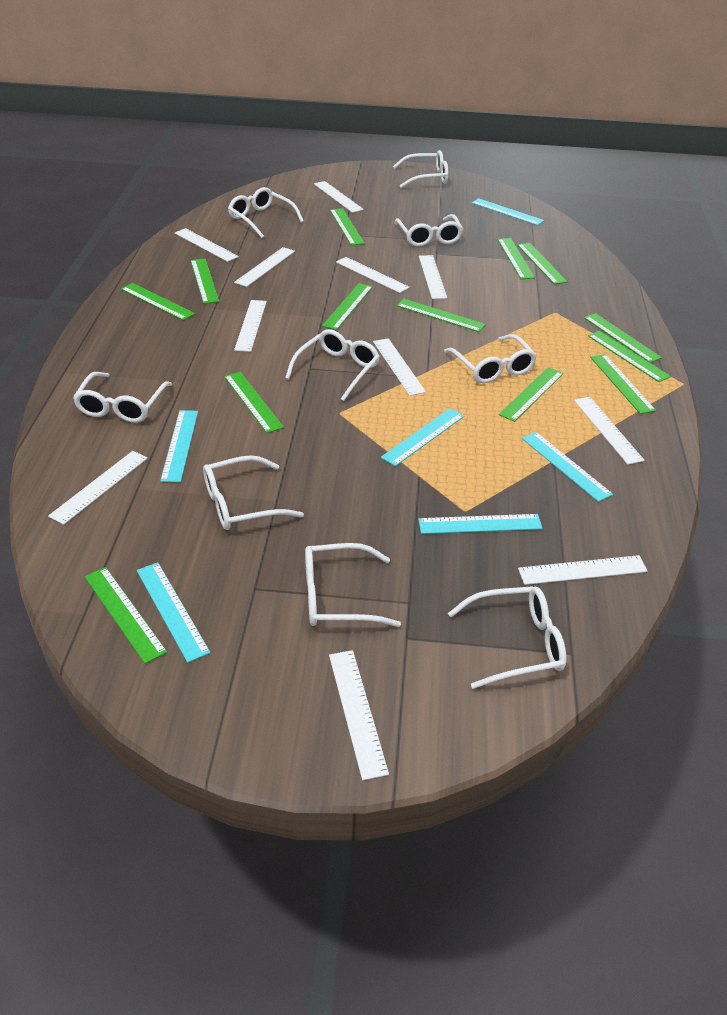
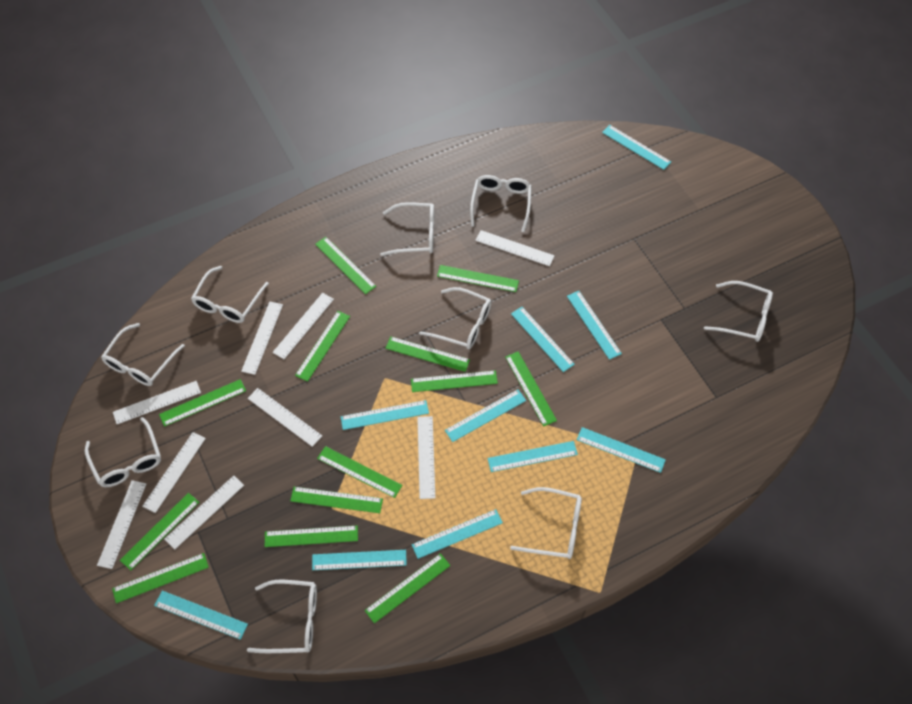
turquoise ruler: [137,562,210,663] [160,410,198,482] [381,408,464,466] [418,514,543,534] [472,198,544,226] [522,432,613,502] = 6 -> [154,591,248,640] [312,550,407,570] [340,400,429,430] [412,509,503,559] [445,389,526,442] [488,441,578,472] [511,307,575,372] [567,291,622,360] [577,427,666,473] [602,125,671,170] = 10
white ruler: [48,451,148,525] [175,228,239,262] [234,247,295,287] [234,300,267,352] [314,181,364,213] [329,650,389,780] [336,257,410,293] [373,338,426,396] [419,255,447,299] [518,555,648,585] [574,397,645,465] = 11 -> [97,480,146,569] [113,381,201,424] [142,432,206,513] [164,475,244,550] [241,302,283,375] [248,388,322,447] [272,293,334,359] [417,416,435,499] [475,230,555,266] = 9

